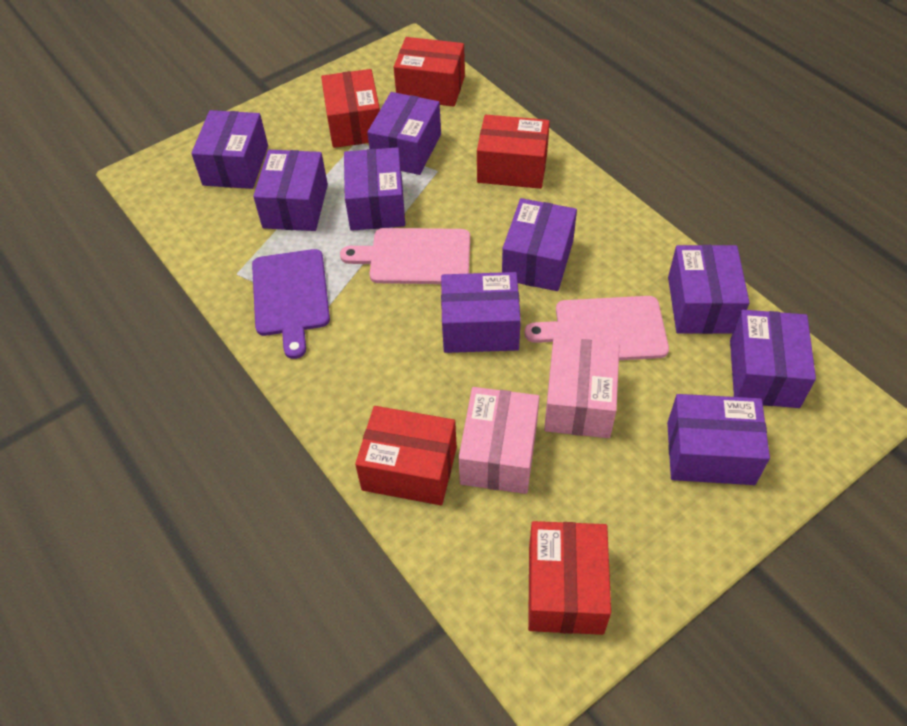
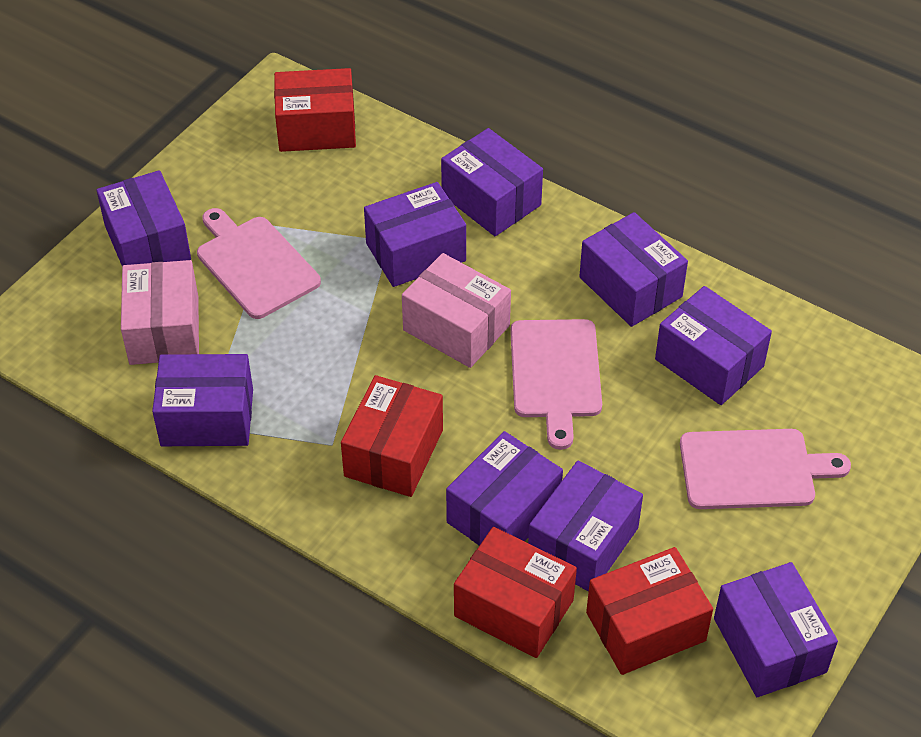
pink cutting board: [340,228,470,284] [524,296,669,360] = 2 -> [197,208,321,319] [510,319,602,450] [680,429,851,509] = 3
purple cutting board: [252,249,330,359] = 1 -> none = 0
red box: [321,69,380,148] [355,406,457,505] [394,37,465,107] [477,115,550,189] [528,521,611,635] = 5 -> [274,68,356,152] [341,375,443,497] [454,527,577,658] [586,547,713,675] = 4

